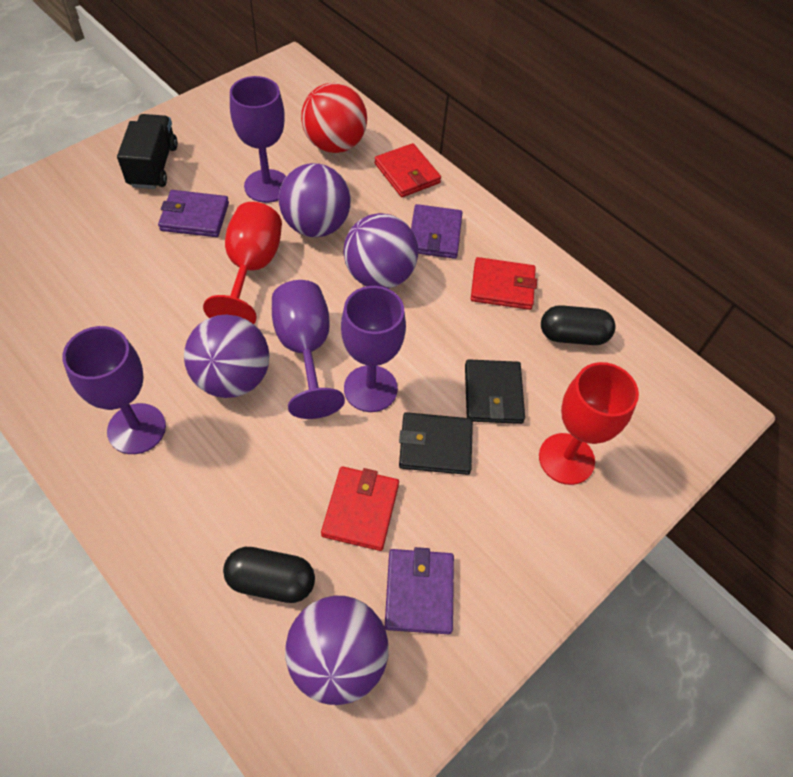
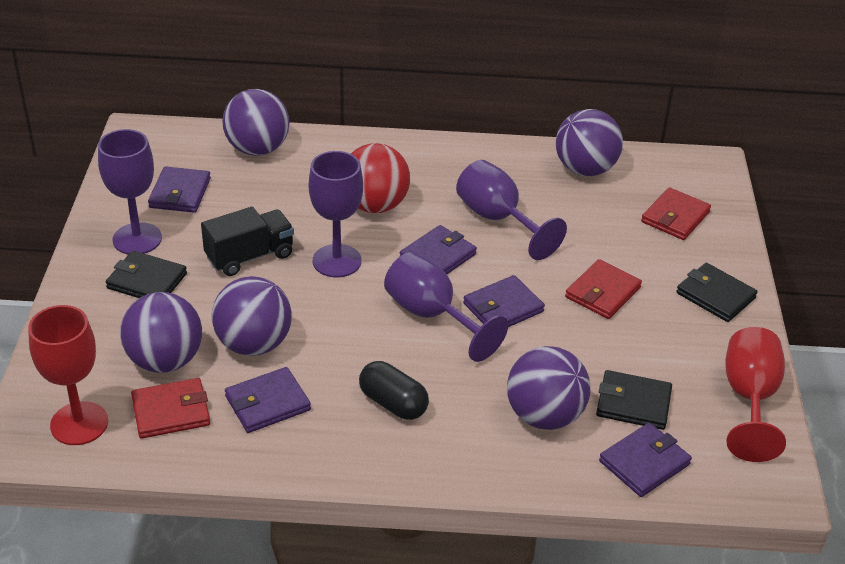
black capsule: [223,547,315,603] [541,305,616,345] = 2 -> [359,361,429,420] = 1
black wallet: [399,412,473,475] [465,359,525,424] = 2 -> [106,251,187,298] [596,370,672,430] [676,263,758,322] = 3
purple ball: [184,314,269,398] [279,163,351,237] [285,596,389,705] [343,213,418,289] = 4 -> [120,292,202,373] [212,276,292,356] [222,89,290,156] [507,346,591,430] [556,109,623,176] = 5
purple wallet: [158,190,229,237] [385,547,454,634] [411,204,462,259] = 3 -> [148,166,211,213] [225,367,311,433] [399,225,477,274] [463,275,545,327] [599,422,692,497] = 5

